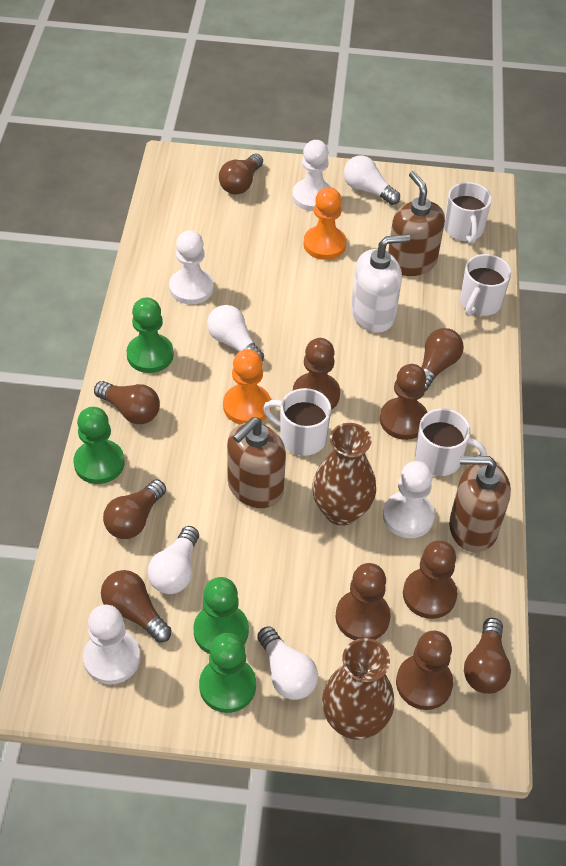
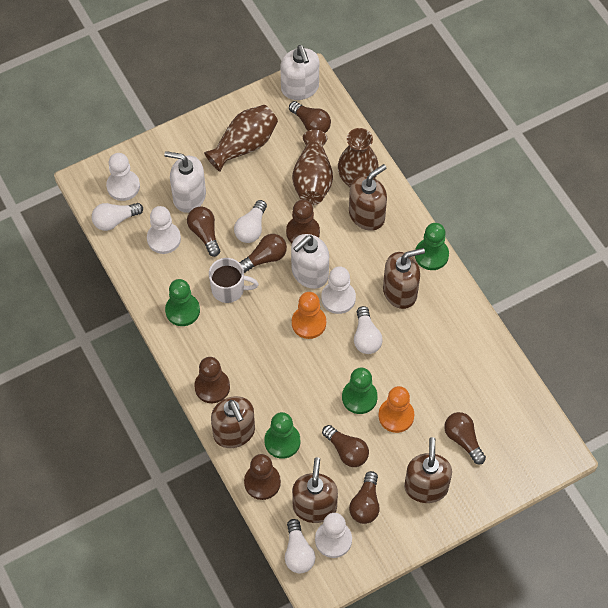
brown pawn: [293,338,340,410] [336,563,391,640] [380,364,428,440] [396,631,453,710] [403,540,457,619] = 5 -> [194,357,230,403] [244,454,281,500] [286,200,320,243] = 3
brown soap dispenser: [227,417,286,508] [388,171,445,276] [449,456,511,552] = 3 -> [211,396,255,448] [292,457,338,523] [349,164,387,231] [383,248,425,309] [404,437,452,503] = 5
brown vase: [312,423,376,526] [322,638,394,740] = 2 -> [204,105,278,172] [292,130,333,205] [338,128,379,188] = 3
white mug: [263,388,331,456] [415,408,487,476] [444,182,492,244] [460,254,511,316] = 4 -> [209,258,259,303] = 1
white soap dispenser: [351,234,410,333] = 1 -> [164,151,206,213] [280,45,319,100] [291,234,329,289] = 3

